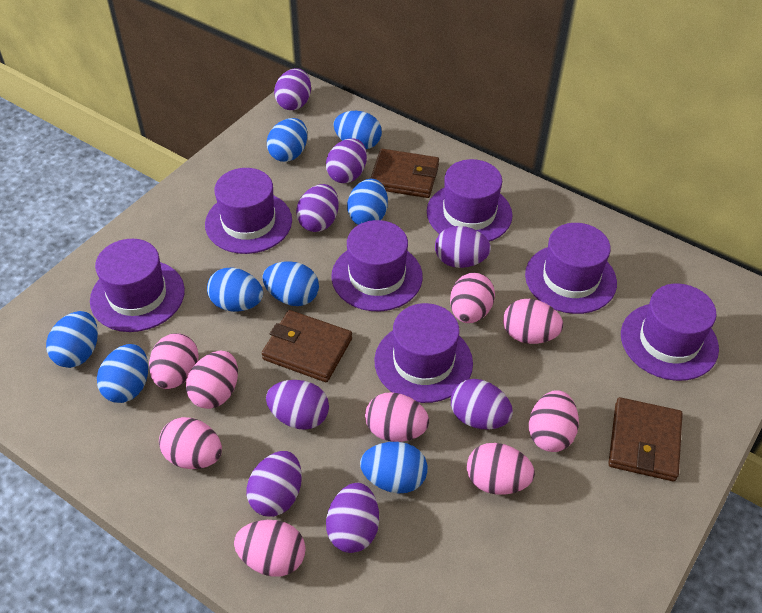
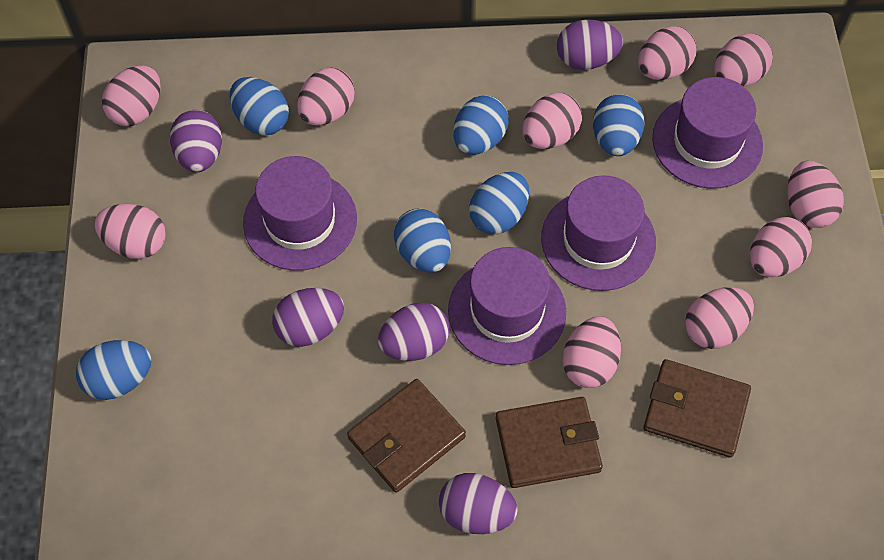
blue egg: [46,311,98,368] [97,344,148,403] [207,267,263,312] [262,261,319,306] [267,118,308,162] [334,111,382,149] [347,179,388,225] [360,442,428,493] = 8 -> [76,340,152,400] [230,77,289,136] [394,209,451,273] [453,95,509,155] [469,172,529,234] [593,94,644,156] = 6
pink egg: [149,333,199,389] [159,417,222,469] [186,351,238,409] [234,520,306,577] [365,392,429,442] [450,273,495,323] [467,443,535,495] [503,299,563,344] [529,390,579,452] = 9 -> [94,204,166,259] [102,65,161,126] [297,68,355,125] [522,93,582,149] [562,316,621,388] [638,26,697,80] [685,287,754,349] [714,34,773,87] [750,217,812,277] [787,161,844,228] = 10
purple egg: [246,451,302,517] [266,380,329,430] [274,68,311,110] [296,184,339,232] [326,138,367,183] [326,483,379,553] [435,226,491,268] [451,379,513,429] = 8 -> [170,110,222,172] [272,288,344,347] [378,303,449,361] [439,473,518,534] [557,20,623,70] = 5
purple hat: [90,239,185,332] [205,168,292,254] [331,220,423,311] [374,303,473,403] [427,159,512,242] [525,223,617,314] [621,283,719,381] = 7 -> [243,156,357,271] [448,247,566,365] [541,175,656,291] [652,77,763,189] = 4

